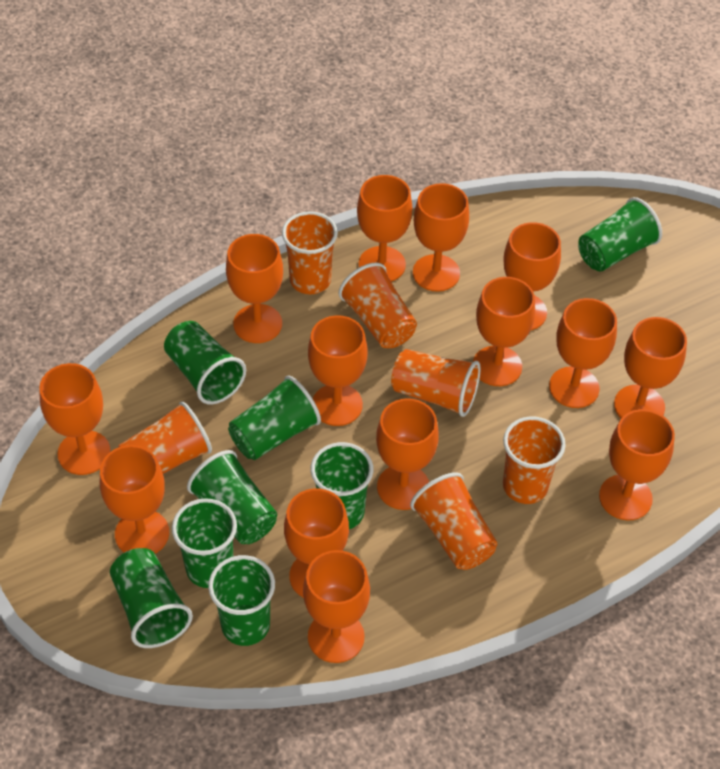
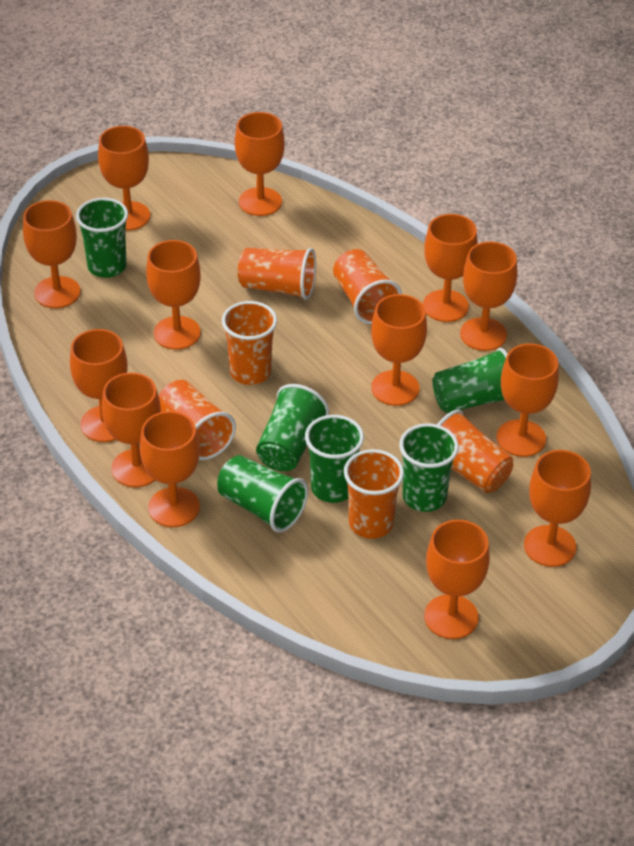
green cup: [110,548,193,648] [164,321,246,404] [172,498,237,588] [187,450,277,544] [208,555,275,646] [228,376,321,460] [311,442,374,529] [578,197,662,272] = 8 -> [76,198,128,278] [217,455,308,533] [256,384,329,471] [305,415,364,503] [399,423,459,512] [432,348,508,413] = 6
orange goblet: [39,363,111,475] [100,445,169,553] [226,234,283,343] [284,488,349,598] [303,550,370,663] [308,315,368,426] [357,175,412,282] [376,398,439,510] [413,183,469,292] [473,277,535,386] [504,222,561,331] [549,298,617,408] [599,409,675,520] [614,317,687,418] = 14 -> [23,200,80,308] [70,329,128,442] [98,126,150,231] [102,373,161,487] [140,411,200,527] [146,240,201,350] [235,112,284,216] [371,294,427,406] [423,214,478,322] [424,520,490,639] [460,242,517,351] [496,344,559,457] [524,450,591,567] = 13

